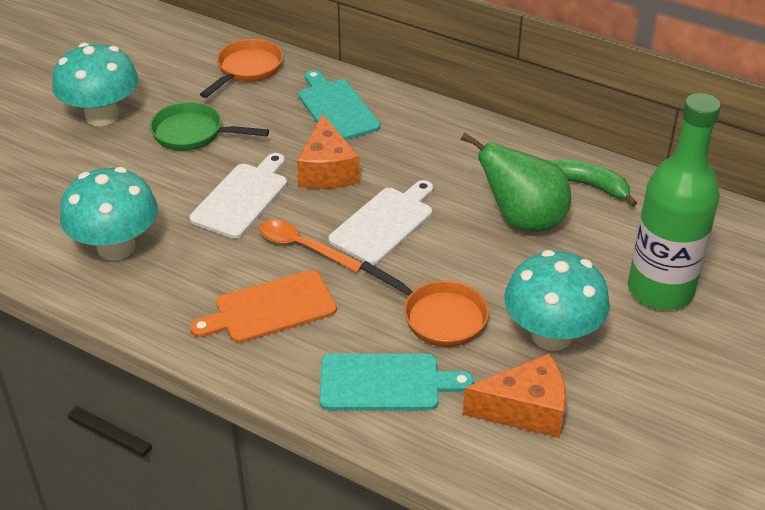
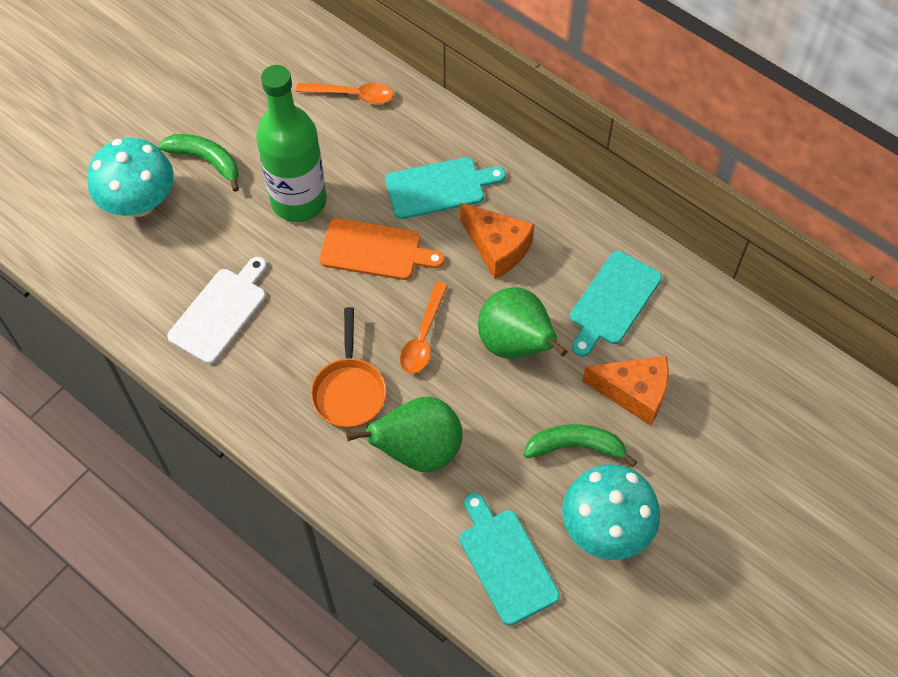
green banana: [547,160,637,207] = 1 -> [158,134,239,192] [524,424,637,467] = 2
green pan: [150,102,269,151] = 1 -> none = 0
green pear: [461,132,571,232] = 1 -> [346,397,463,472] [478,287,567,359] = 2
orange pan: [200,39,283,98] [360,261,489,347] = 2 -> [311,307,387,428] = 1
orange spoon: [259,220,362,272] = 1 -> [296,83,393,104] [400,282,448,374] = 2
turquoise cutting board: [298,70,380,140] [319,354,474,410] = 2 -> [385,157,506,219] [460,493,560,626] [570,251,662,357] = 3
turquoise mushroom: [52,43,138,126] [60,167,158,261] [504,250,610,351] = 3 -> [87,138,174,217] [562,464,660,560] = 2
white cutting board: [189,153,287,239] [328,180,433,265] = 2 -> [167,257,267,364] = 1

